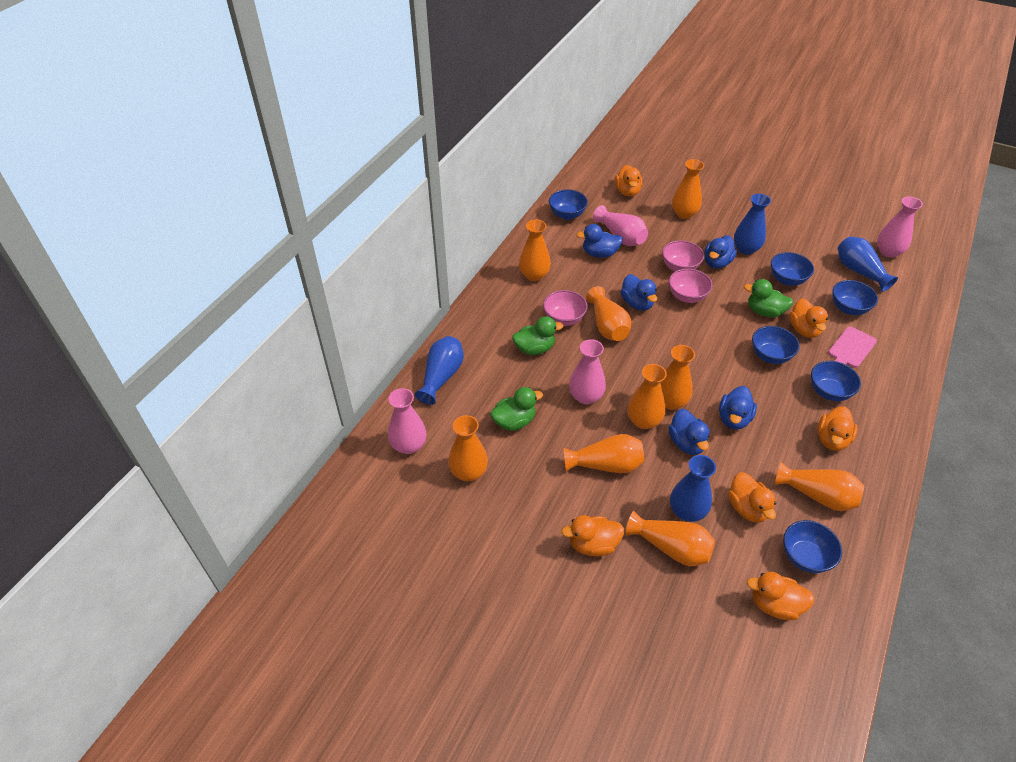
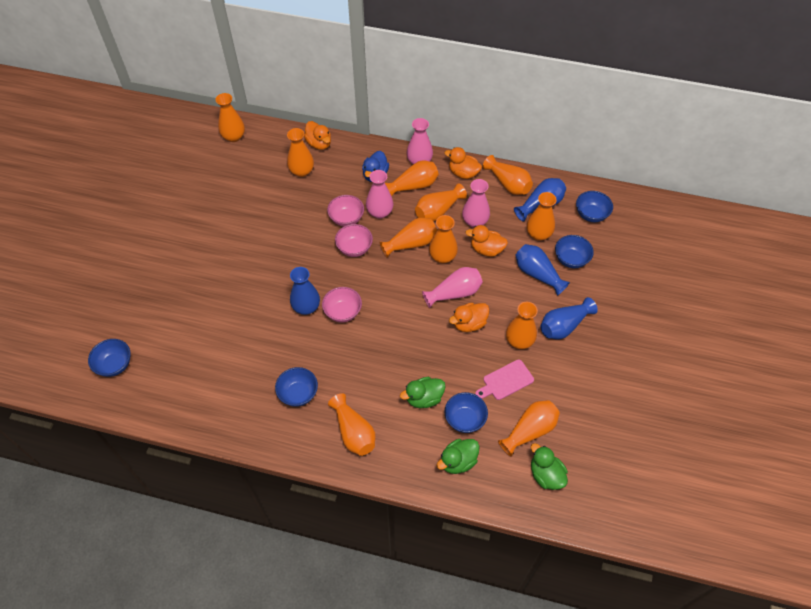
blue bowl: [549,189,588,220] [752,326,800,364] [771,252,814,286] [783,520,842,573] [811,361,861,401] [832,280,878,315] = 6 -> [88,339,131,377] [275,367,318,407] [444,392,488,433] [555,235,594,268] [576,191,613,222] = 5
blue duck: [577,224,623,258] [620,274,657,311] [669,409,710,455] [704,236,737,269] [719,386,757,430] = 5 -> [362,151,389,182] = 1
orange duck: [561,515,624,556] [615,165,643,196] [728,472,776,523] [747,572,815,620] [789,298,828,338] [818,406,858,451] = 6 -> [304,121,331,150] [444,147,482,179] [449,303,490,332] [465,225,508,257] = 4
orange vase: [448,415,488,481] [519,219,551,281] [563,434,644,473] [586,286,631,341] [625,511,715,566] [627,364,667,429] [660,345,695,410] [672,159,704,219] [775,462,864,511] = 9 -> [215,93,245,142] [287,128,314,177] [328,393,376,456] [379,218,437,257] [385,160,439,196] [415,184,467,222] [429,215,458,264] [483,155,533,195] [498,400,560,457] [506,302,538,349] [527,192,557,241] = 11

